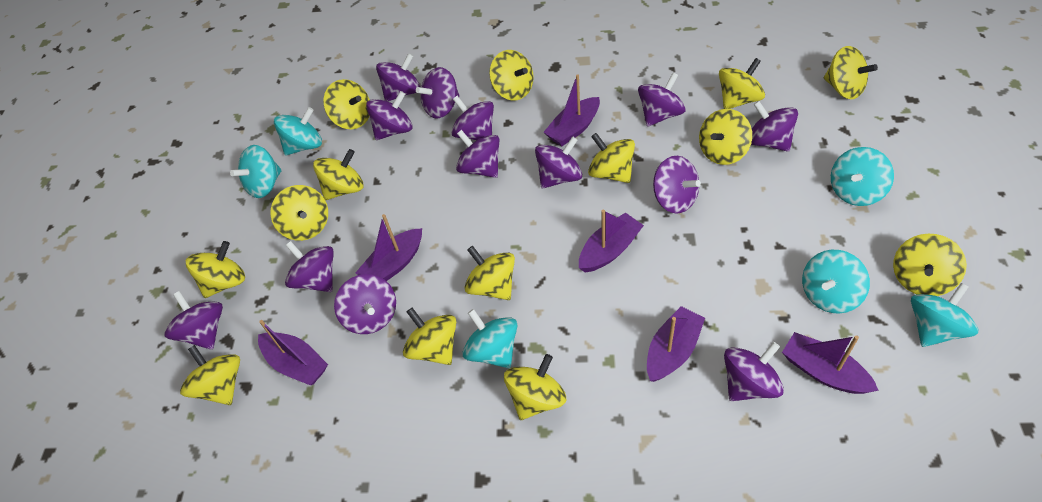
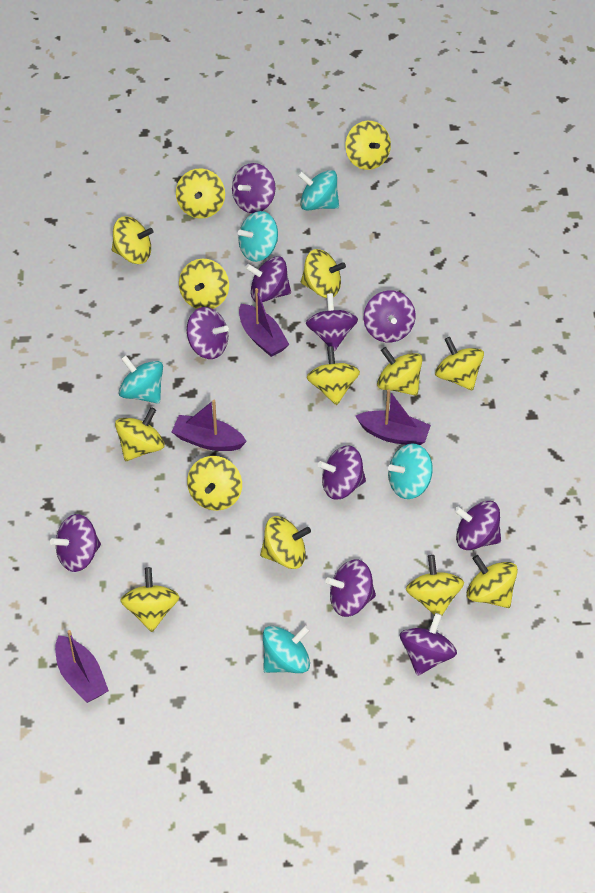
purple boat: [258,320,328,385] [355,214,422,281] [543,74,600,146] [579,210,644,272] [647,306,705,382] [782,332,879,394] = 6 -> [55,630,109,703] [172,400,247,451] [239,288,290,357] [356,389,431,445] = 4
purple spinning top: [164,291,223,350] [285,241,334,292] [334,274,396,334] [366,91,413,140] [376,53,421,102] [416,67,460,118] [451,96,494,140] [456,130,499,178] [535,136,582,188] [638,73,686,127] [653,156,701,214] [724,342,784,401] [751,101,798,152] = 13 -> [50,514,101,572] [187,307,229,359] [232,163,276,213] [245,257,291,302] [306,293,358,351] [318,446,366,499] [325,559,376,617] [364,291,416,342] [400,613,457,676] [454,501,501,550] = 10
turquoise spinning top: [230,145,282,198] [274,107,322,155] [463,309,517,368] [802,250,870,314] [831,147,894,206] [911,283,978,347] = 6 -> [119,355,163,404] [238,211,278,262] [263,625,310,673] [298,170,339,210] [388,443,433,499] = 5

